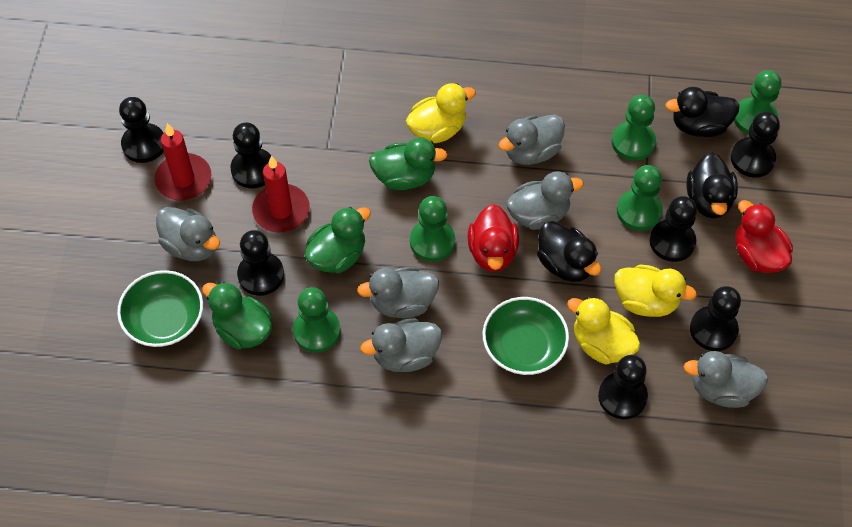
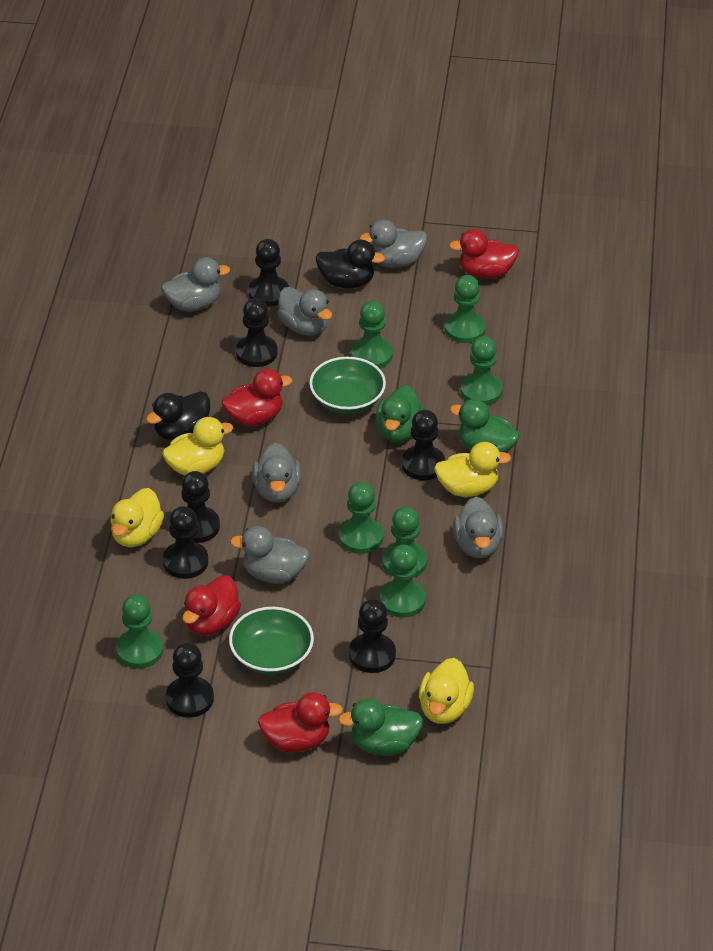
black duck: [537,221,601,282] [665,87,739,137] [687,153,738,219] = 3 -> [146,391,210,441] [316,240,385,288] = 2
green pawn: [293,287,341,353] [410,196,455,262] [612,95,656,161] [617,165,663,231] [734,70,781,135] = 5 -> [116,594,163,668] [339,482,384,554] [351,301,393,369] [380,544,426,618] [382,506,427,578] [445,275,486,343] [460,336,503,405] = 7
red candle: [155,123,211,201] [252,156,310,233] = 2 -> none = 0
red duck: [468,204,519,272] [735,200,793,273] = 2 -> [182,576,241,635] [222,369,292,426] [258,692,343,753] [449,229,519,279] = 4
yellow duck: [406,83,476,143] [567,297,640,365] [614,264,697,317] = 3 -> [110,488,164,547] [162,417,233,475] [419,658,474,724] [434,442,511,497] = 4

